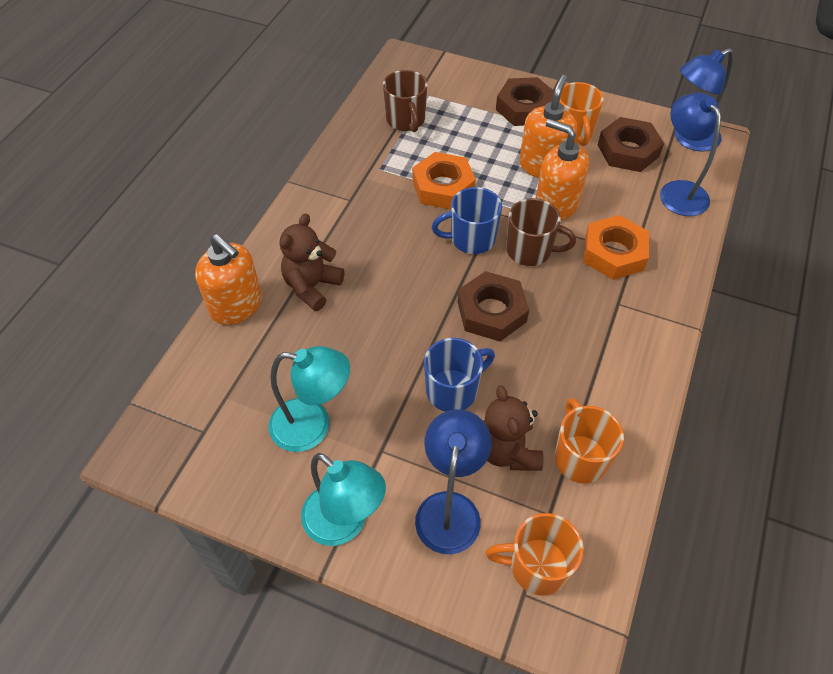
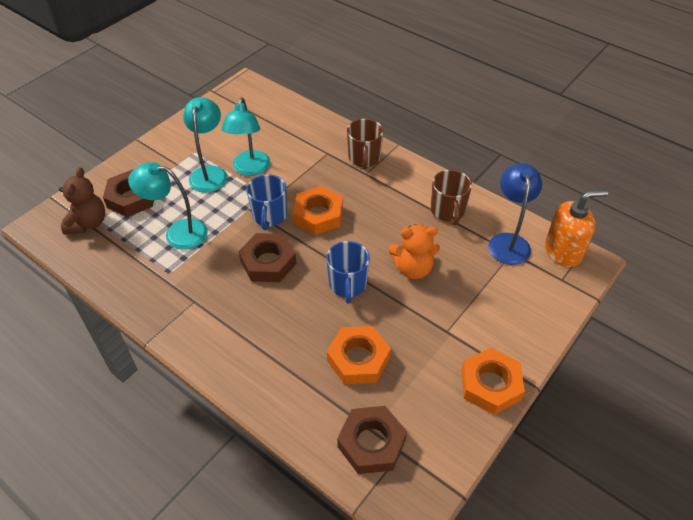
blue lamp: [415,409,492,554] [660,93,721,216] [675,48,733,152] = 3 -> [488,163,542,265] = 1
brown teddy bear: [280,213,344,311] [484,385,544,471] = 2 -> [59,167,105,235] = 1
orange mug: [486,513,584,596] [555,398,624,484] [559,82,604,146] = 3 -> none = 0
orange nut: [412,152,476,210] [583,215,649,280] = 2 -> [293,186,343,235] [327,326,391,384] [461,348,525,415] = 3
orange soap dispenser: [195,234,262,325] [519,75,577,178] [536,119,589,221] = 3 -> [545,190,608,267] = 1
orange teddy bear: none = 0 -> [388,224,440,279] = 1
turquoise lamp: [268,346,350,452] [301,453,386,546] = 2 -> [128,162,208,250] [183,97,227,193] [221,97,270,176] = 3

